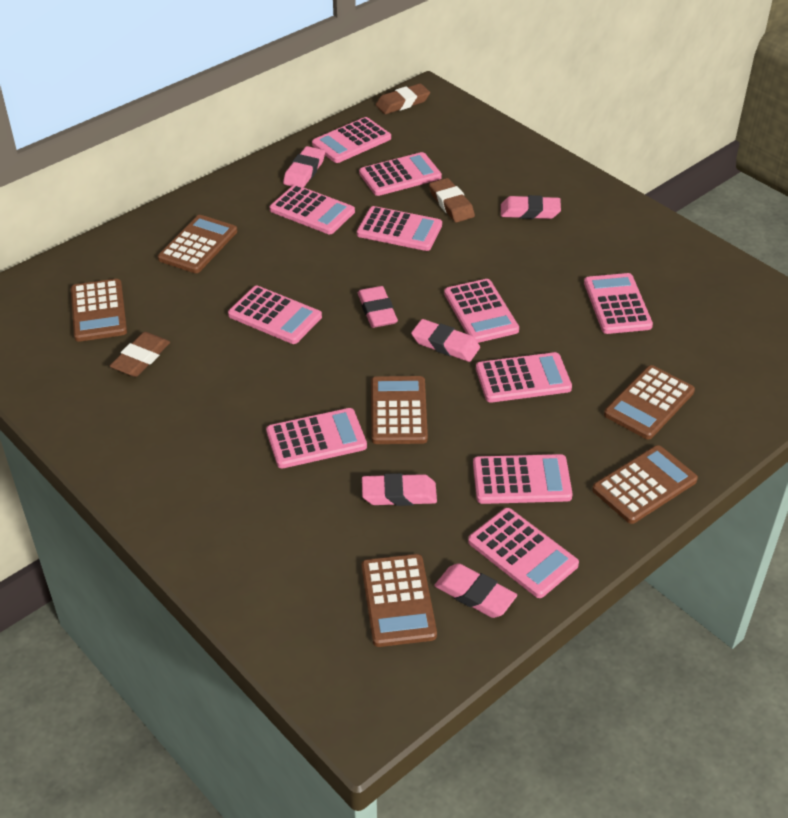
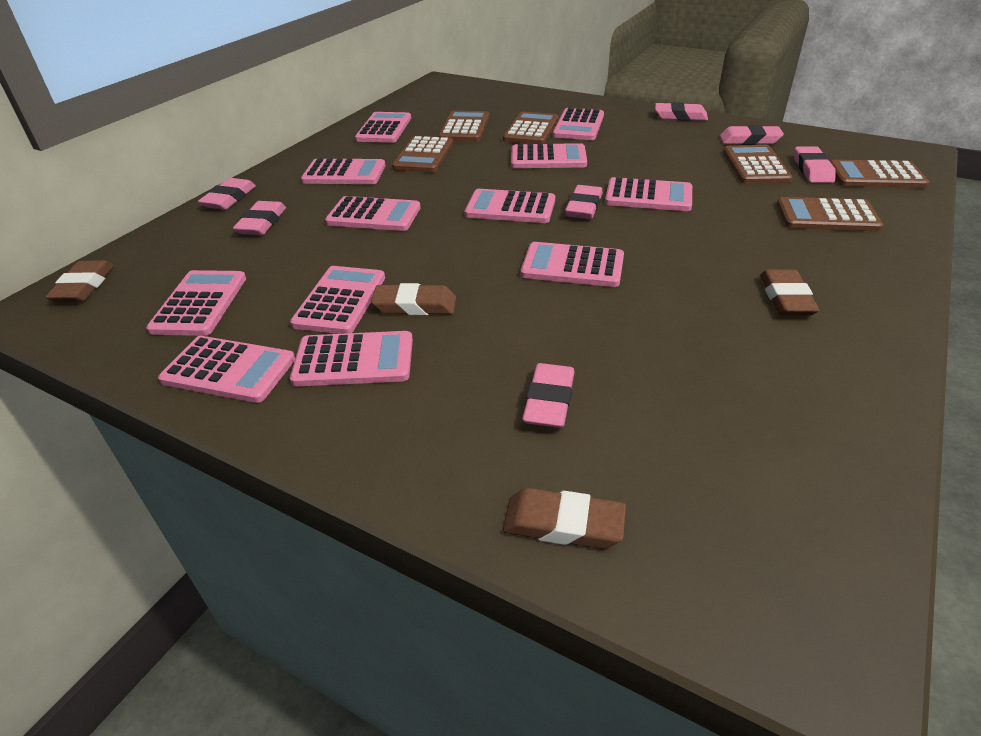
brown eraser: [110,332,170,377] [376,83,430,114] [429,178,475,222] = 3 -> [45,260,114,302] [371,283,456,315] [503,488,626,549] [760,270,819,315] = 4
pink calculator: [228,286,322,344] [266,408,367,469] [270,185,355,234] [312,117,391,163] [357,206,442,251] [359,152,442,196] [444,279,519,343] [468,508,579,598] [473,454,573,504] [476,352,572,403] [584,273,653,334] = 11 -> [146,270,246,336] [158,336,295,403] [290,266,385,334] [290,331,413,386] [301,159,385,184] [325,196,421,231] [355,112,411,143] [465,189,555,223] [511,143,587,168] [521,242,624,287] [553,108,604,140] [605,177,692,211] = 12
pink eraser: [283,146,325,187] [358,286,398,328] [362,473,437,506] [411,319,480,362] [434,563,517,618] [501,195,561,219] = 6 -> [198,178,256,210] [233,201,286,235] [522,363,575,428] [565,185,603,219] [655,102,708,121] [720,125,784,145] [794,146,836,183] = 7

